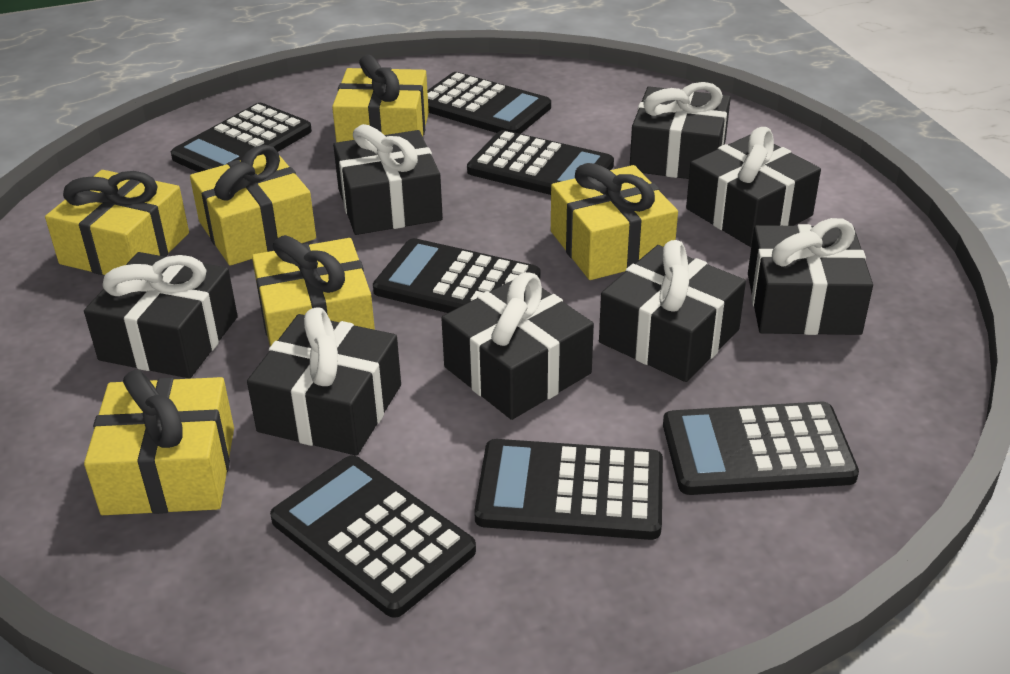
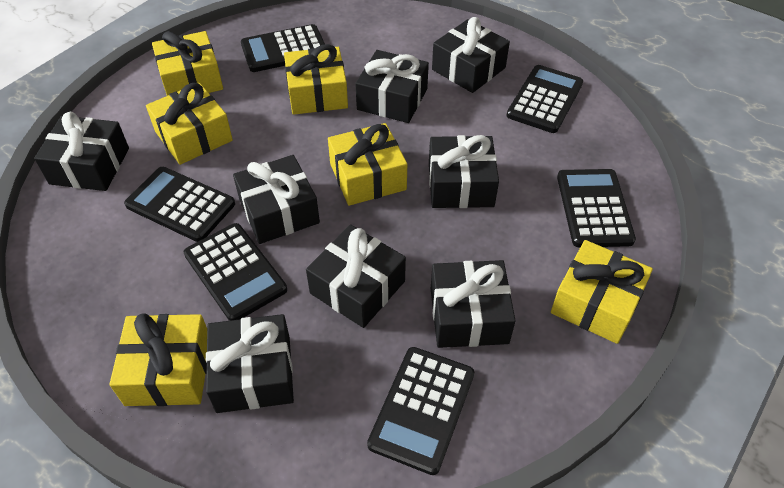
black calculator: [171,103,312,172] [270,456,476,618] [373,238,540,313] [427,72,551,134] [467,130,614,195] [474,439,663,540] [663,401,859,495] = 7 -> [124,167,235,242] [184,223,287,321] [241,24,325,72] [367,347,474,475] [507,65,583,133] [557,169,636,248] = 6

